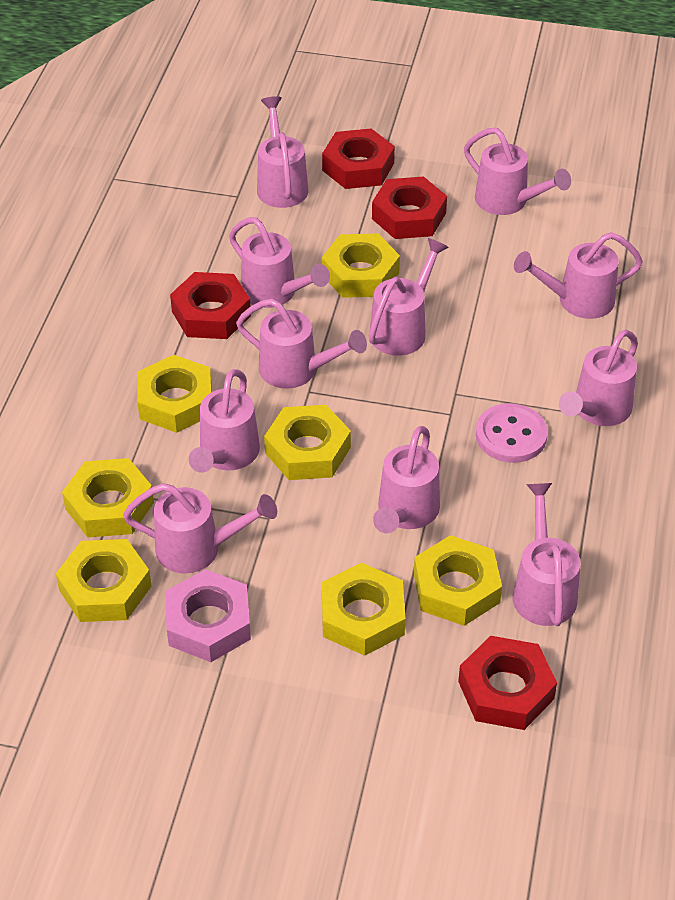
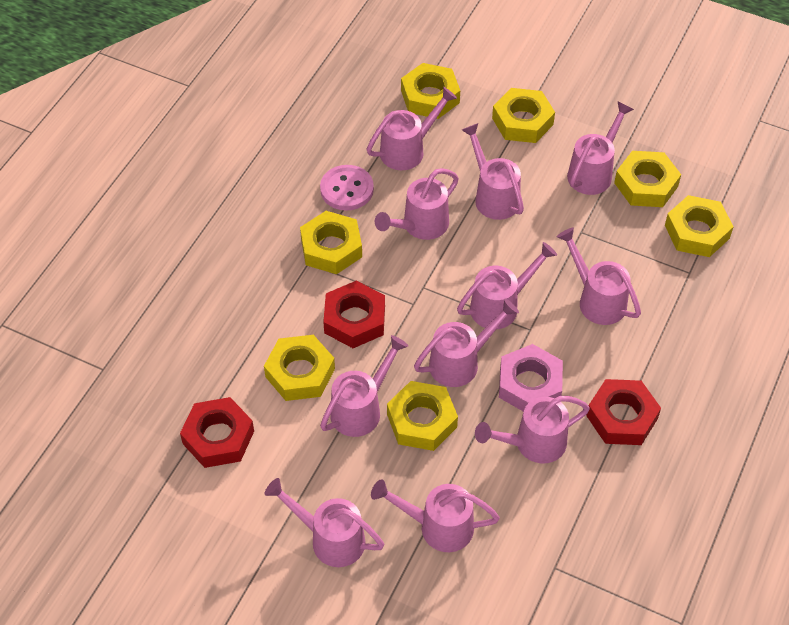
red nut: [170,272,251,339] [322,129,395,189] [372,176,447,239] [458,636,557,730] = 4 -> [180,397,254,468] [323,281,385,348] [586,379,661,445] = 3

